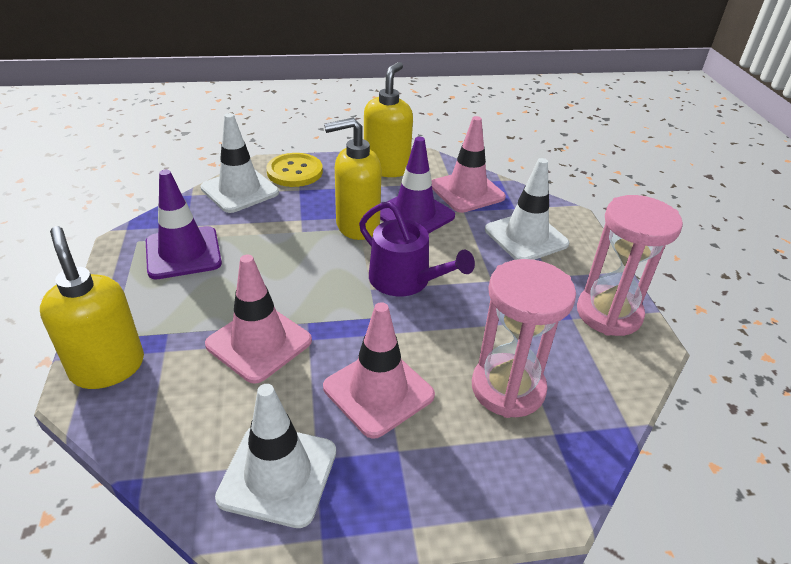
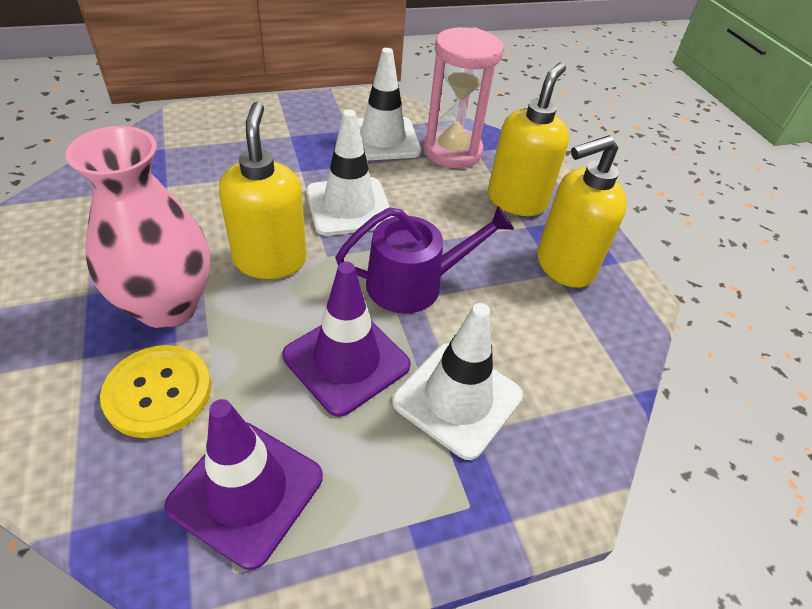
pink hourglass: [472,259,576,418] [577,195,683,336] = 2 -> [424,27,504,168] = 1
pink traffic cone: [205,255,312,384] [323,302,435,439] [432,116,506,213] = 3 -> none = 0
pink vase: none = 0 -> [66,126,210,328] = 1

